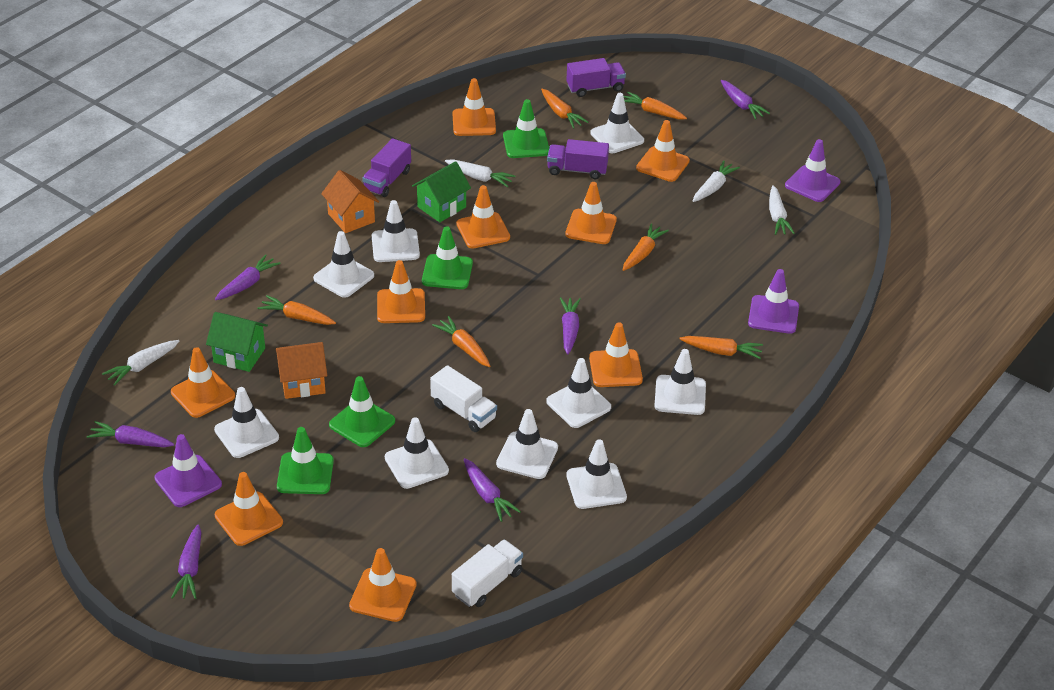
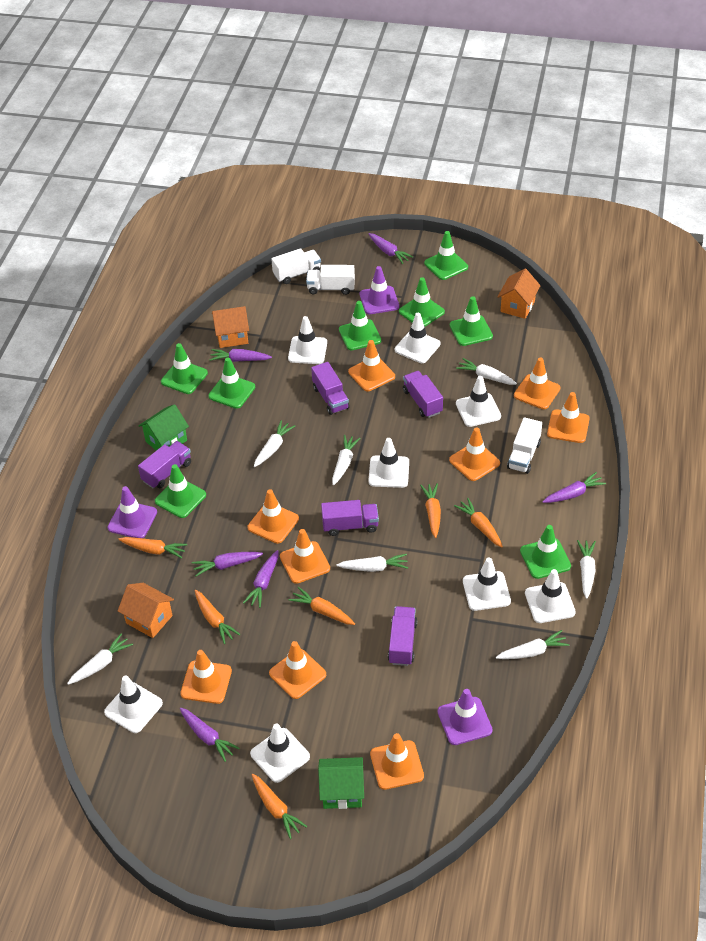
green traffic cone: [277,427,334,494] [329,376,395,447] [422,226,473,289] [503,99,549,158] = 4 -> [155,464,206,518] [161,343,208,394] [208,357,255,409] [339,301,381,350] [399,277,445,326] [424,231,468,280] [450,296,493,346] [520,525,571,579] = 8
orange house: [275,342,327,399] [321,170,379,233] = 2 -> [118,583,174,638] [212,306,249,348] [498,269,541,319] = 3
purple truck: [362,138,411,197] [547,139,609,179] [566,58,626,97] = 3 -> [138,441,191,488] [311,362,350,415] [321,500,379,536] [388,606,417,666] [403,371,443,418] = 5
white carrot: [102,340,179,386] [445,159,515,187] [693,160,740,202] [769,185,795,235] = 4 -> [67,633,133,685] [254,420,295,467] [332,435,360,485] [336,554,408,572] [456,358,517,385] [496,630,570,659] [577,540,596,599] = 7
white traffic cone: [214,387,279,458] [313,231,374,298] [372,200,420,262] [385,417,449,489] [496,409,558,479] [546,358,611,428] [566,439,627,509] [590,93,644,153] [654,349,706,415] = 9 -> [104,676,163,733] [250,724,310,783] [288,316,327,364] [368,438,409,488] [395,313,441,363] [456,376,501,427] [463,558,511,611] [525,569,576,623] = 8
white truck: [430,365,497,432] [452,539,523,607] = 2 -> [271,248,321,284] [306,265,355,295] [507,417,542,474] = 3

